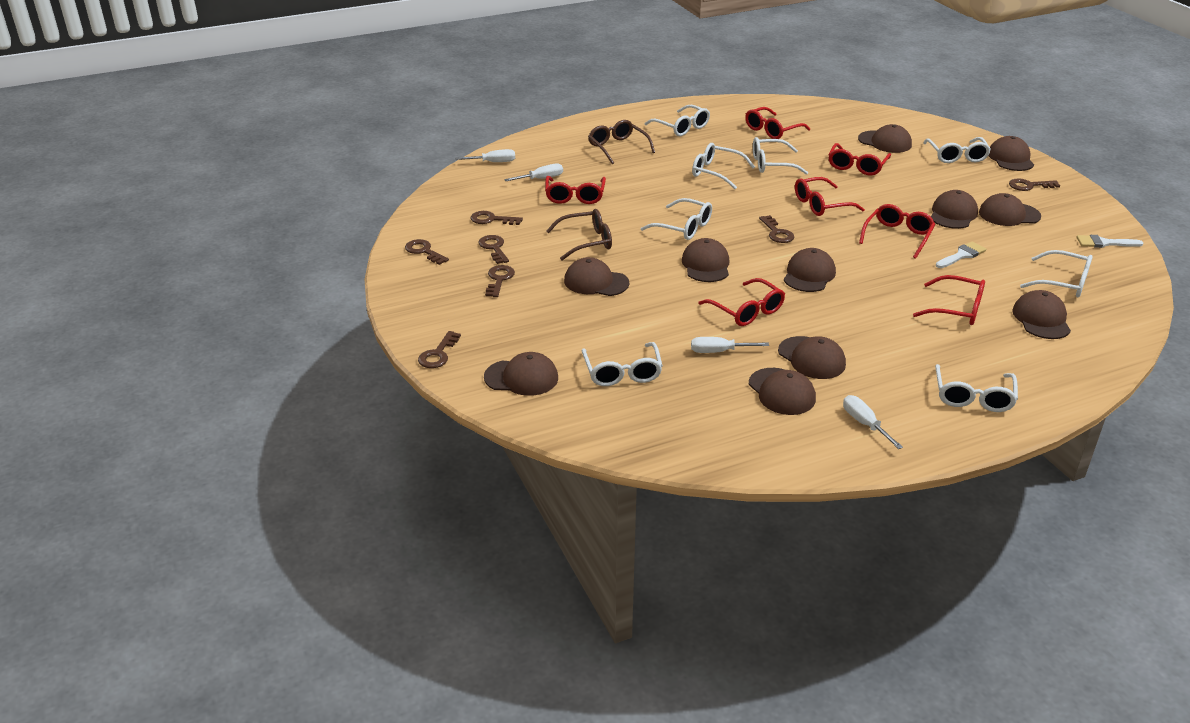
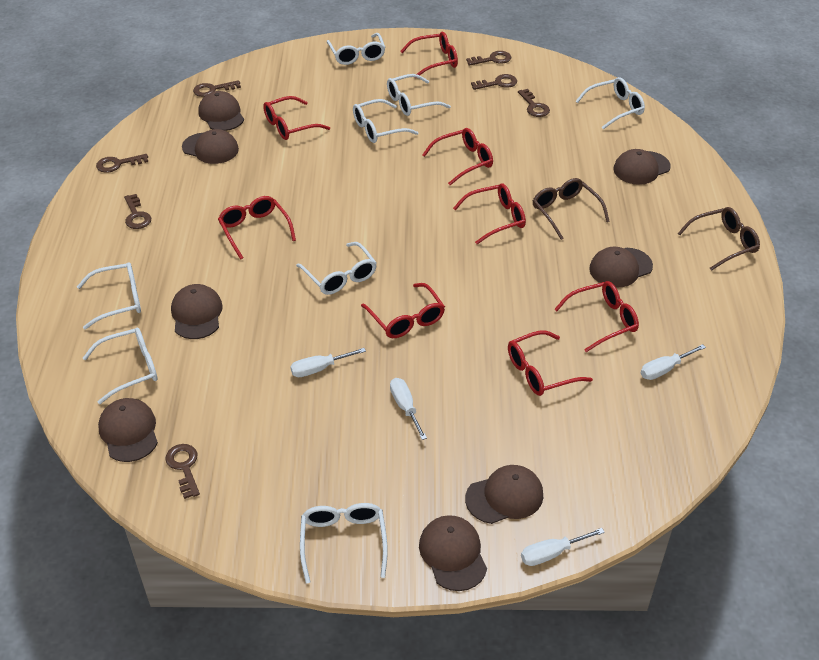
brown cap: [484,352,558,396] [564,257,629,296] [682,238,729,282] [749,368,816,415] [778,336,846,379] [784,248,836,292] [858,124,912,153] [931,190,978,229] [979,193,1041,226] [988,136,1034,171] [1012,290,1071,339] = 11 -> [98,398,158,462] [171,284,223,339] [182,129,239,164] [198,91,244,131] [419,515,487,591] [465,465,543,524] [589,247,653,288] [614,149,670,185] = 8
red glasses: [545,176,606,204] [698,278,785,326] [745,107,810,139] [795,177,865,216] [828,143,891,175] [859,204,935,259] [913,275,985,325] = 7 -> [218,196,296,260] [263,96,330,140] [361,283,445,338] [400,32,458,78] [422,128,493,185] [453,183,526,244] [508,330,593,396] [554,281,639,352] = 8
white brush: [936,242,986,268] [1076,235,1143,248] = 2 -> none = 0

